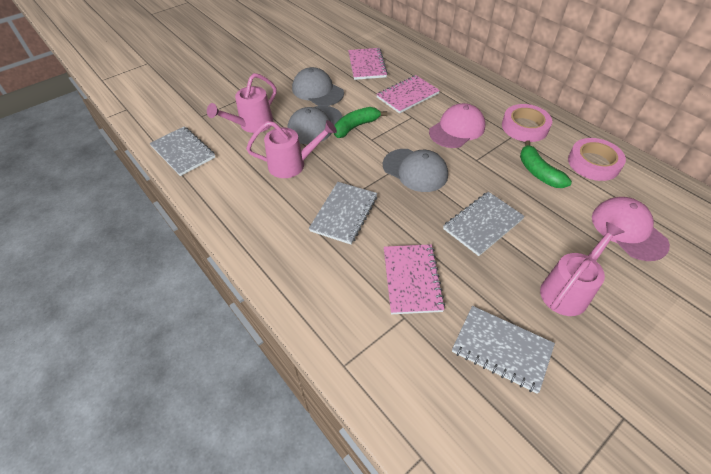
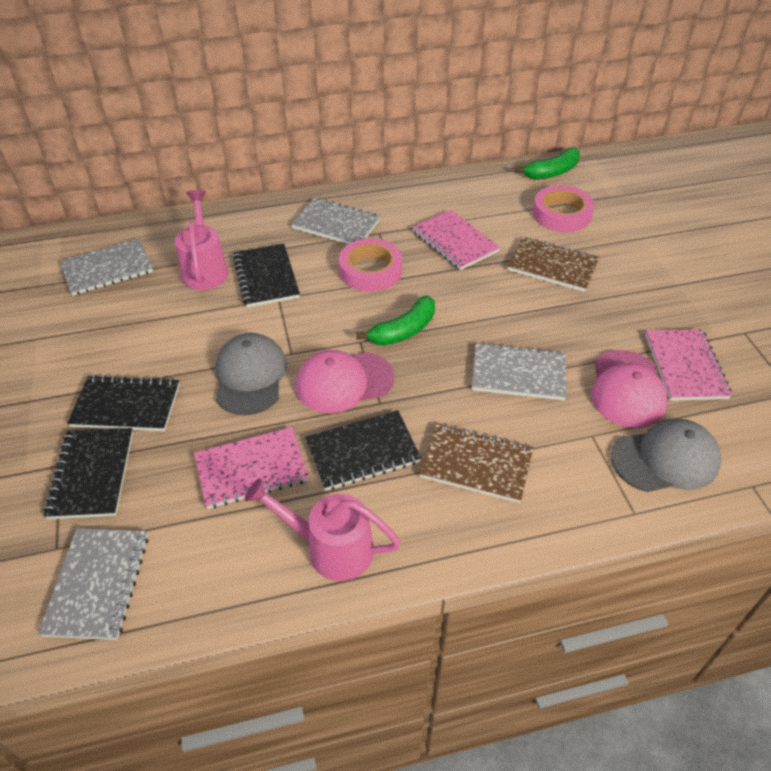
black notebook: none = 0 -> [43,428,133,519] [68,375,180,431] [233,244,300,307] [305,410,421,491] = 4
brown notebook: none = 0 -> [419,423,534,503] [507,237,600,292] = 2
grey cap: [287,106,343,144] [292,67,344,106] [383,149,448,192] = 3 -> [215,333,287,415] [611,419,721,492] = 2
pink watering can: [207,73,277,133] [246,120,337,178] [540,222,624,316] = 3 -> [175,190,229,290] [244,478,401,581] = 2

